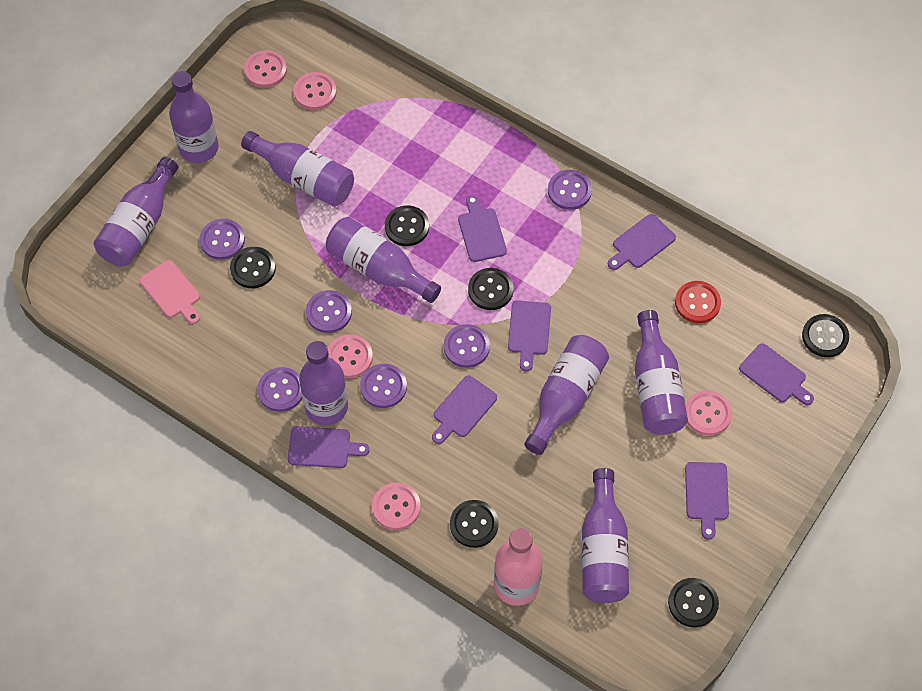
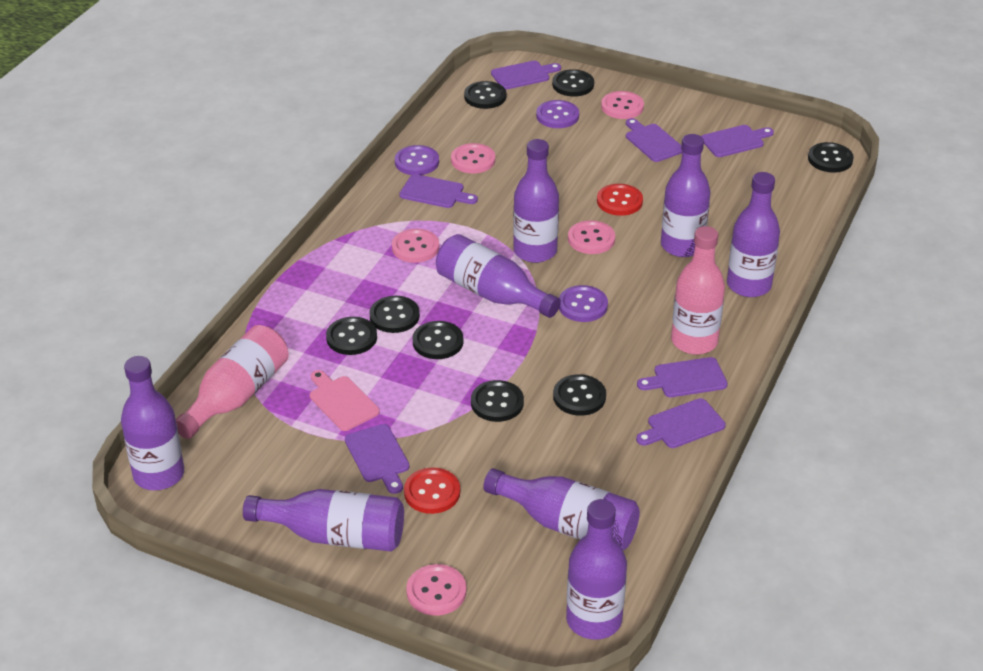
black button: [230,247,276,288] [385,206,429,246] [450,500,499,548] [468,268,513,310] [668,578,719,628] [802,314,849,357] = 6 -> [326,317,377,355] [369,296,420,333] [412,321,463,359] [464,81,506,109] [471,380,524,422] [552,69,594,97] [553,374,606,416] [808,142,854,173] = 8
pink bottle: [494,528,543,606] = 1 -> [176,325,289,439] [671,226,725,354] = 2
purple button: [199,219,245,260] [257,367,302,412] [306,290,352,333] [360,364,407,408] [444,324,490,368] [548,170,592,210] = 6 -> [395,145,439,175] [536,100,579,128] [559,285,608,322] = 3
red button: [675,281,721,323] = 1 -> [404,468,460,514] [597,184,643,216] = 2

